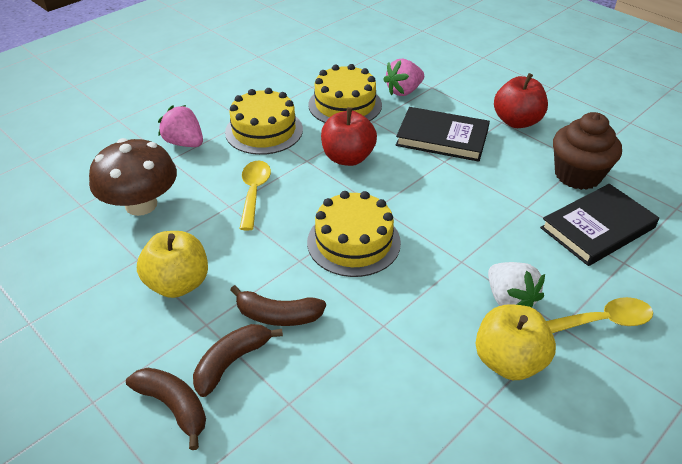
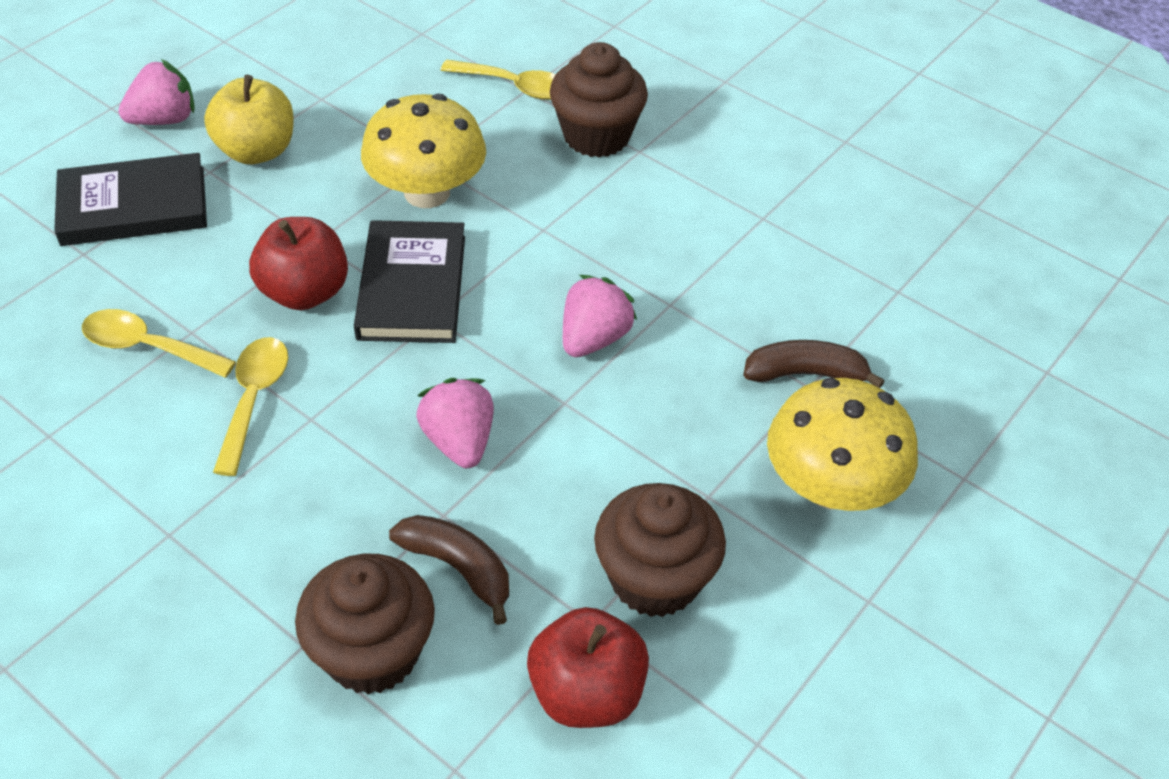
brown banana: [126,368,206,450] [193,324,283,397] [230,285,326,326] = 3 -> [389,515,509,625] [743,340,884,388] = 2
brown cupcake: [553,112,622,190] = 1 -> [295,554,435,695] [550,42,648,158] [594,483,726,617] = 3
brown mushroom: [89,138,177,216] = 1 -> none = 0
pink strawberry: [158,105,203,147] [383,59,424,96] = 2 -> [118,59,195,125] [416,378,494,468] [563,275,637,357] = 3
white strawberry: [488,262,545,308] = 1 -> none = 0
yellow apple: [137,231,208,298] [476,304,556,380] = 2 -> [204,75,294,164] = 1
yellow cake: [225,88,303,155] [307,191,401,277] [308,64,382,123] = 3 -> none = 0
yellow mushroom: none = 0 -> [361,94,486,208] [767,378,918,511] = 2
yellow spoon: [239,160,271,230] [546,297,653,333] = 2 -> [82,309,236,378] [213,337,288,476] [441,60,556,100] = 3

